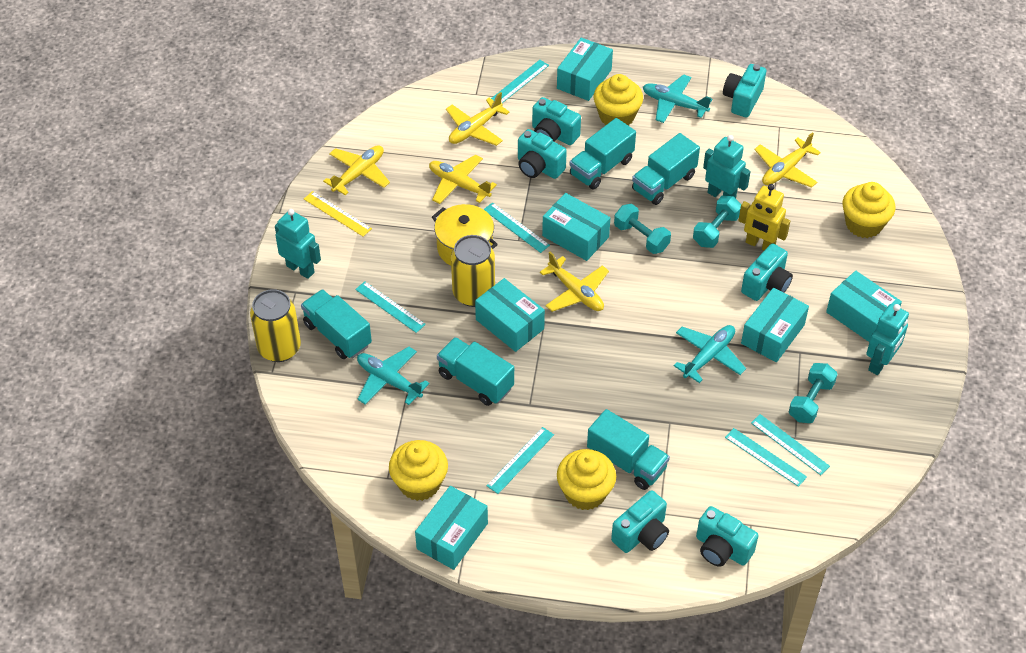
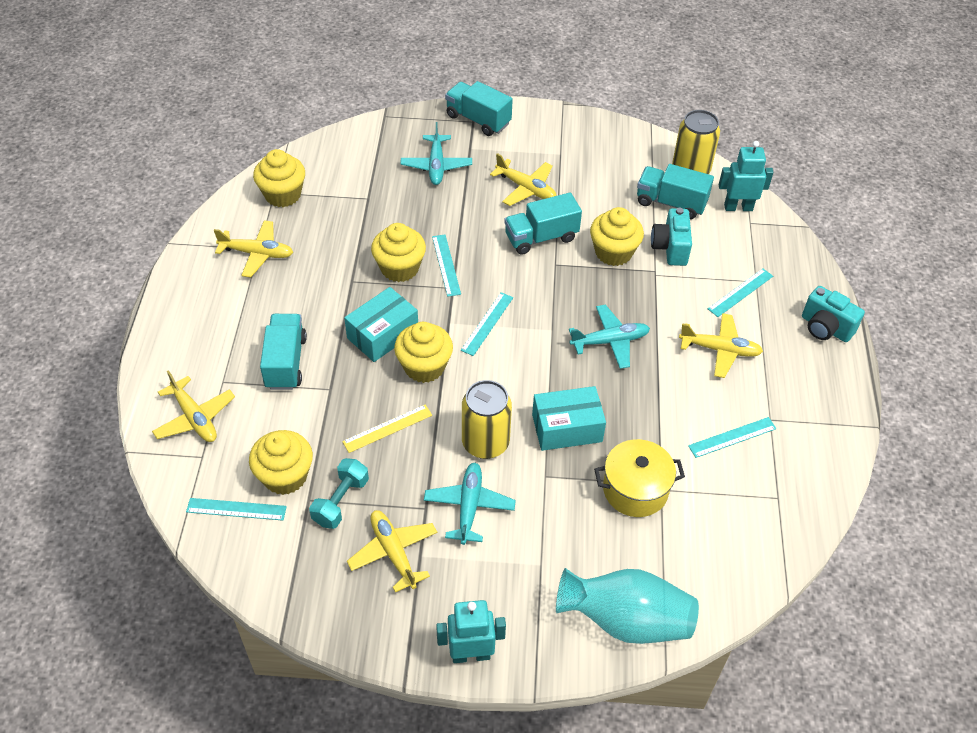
turquoise box: [415,486,488,570] [475,278,545,352] [542,193,610,261] [557,38,613,101] [741,288,809,362] [826,271,902,342] = 6 -> [344,287,418,362] [532,386,606,451] = 2
turquoise camera: [518,129,567,179] [532,97,581,145] [611,490,669,553] [696,506,759,567] [723,64,766,118] [741,243,793,301] = 6 -> [651,207,692,266] [802,286,865,342] = 2
turquoise dumbbell: [614,204,671,254] [693,196,742,248] [789,363,837,423] = 3 -> [309,458,369,529] = 1
turquoise robot: [275,209,321,279] [703,135,751,198] [866,304,909,375] = 3 -> [436,600,506,663] [719,141,773,211] = 2
turquoise ruler: [355,281,426,333] [484,202,550,253] [487,427,554,494] [491,60,549,103] [725,428,807,487] [751,414,830,475] = 6 -> [186,498,287,521] [432,235,461,297] [461,292,513,356] [688,417,777,458] [708,269,773,317] = 5
turquoise truck: [301,289,372,359] [437,337,514,406] [570,118,636,190] [587,409,670,490] [632,133,700,205] = 5 -> [260,314,307,390] [445,81,513,136] [504,193,582,255] [637,164,714,219] = 4
turquoise vase: none = 0 -> [556,568,699,644] = 1
yellow cupcake: [389,440,448,501] [557,449,616,510] [594,74,643,126] [842,182,895,238] = 4 -> [249,430,313,495] [253,149,305,207] [371,223,426,282] [394,322,453,383] [590,207,644,266] = 5
yellow robot: [738,184,790,250] = 1 -> none = 0

